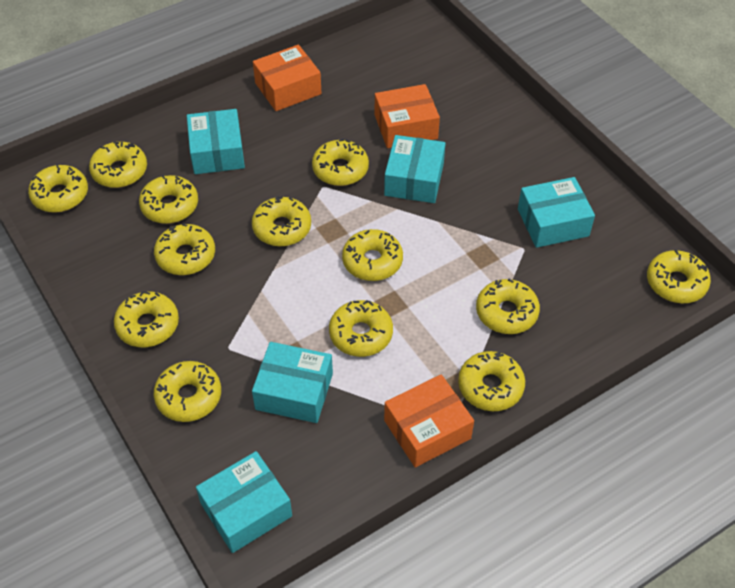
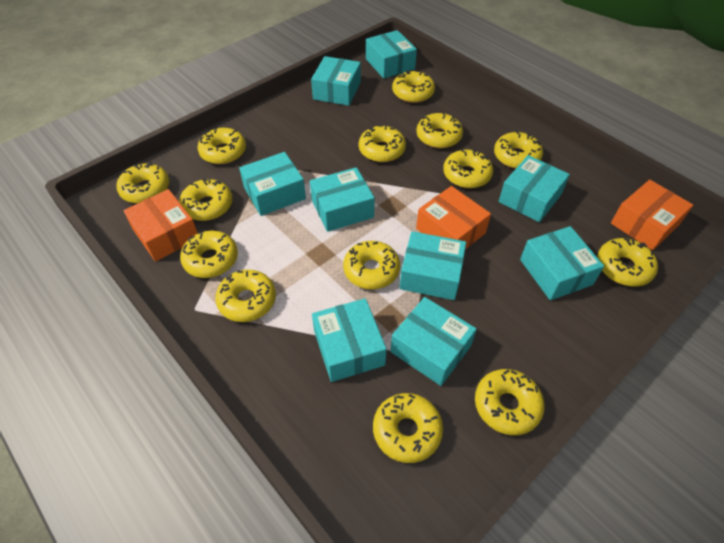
turquoise box: [187,109,245,174] [196,451,292,553] [252,342,333,423] [384,135,446,203] [518,177,595,248] = 5 -> [239,152,306,216] [310,167,375,232] [311,56,361,106] [312,298,387,382] [366,30,417,79] [390,297,477,386] [400,231,466,300] [499,155,570,222] [520,226,604,300] = 9
yellow donut: [28,164,88,213] [89,142,147,188] [114,291,179,347] [139,175,198,224] [154,223,215,275] [154,361,221,422] [252,196,311,246] [312,139,369,186] [329,300,393,357] [342,229,403,281] [458,351,525,411] [476,279,540,334] [647,249,711,303] = 13 -> [116,163,169,203] [179,179,233,221] [180,231,238,278] [198,128,246,164] [215,270,276,322] [343,241,400,289] [359,125,406,162] [373,393,443,463] [392,70,435,103] [416,112,463,148] [443,149,493,188] [475,369,544,435] [494,131,543,169] [597,238,658,286] = 14

